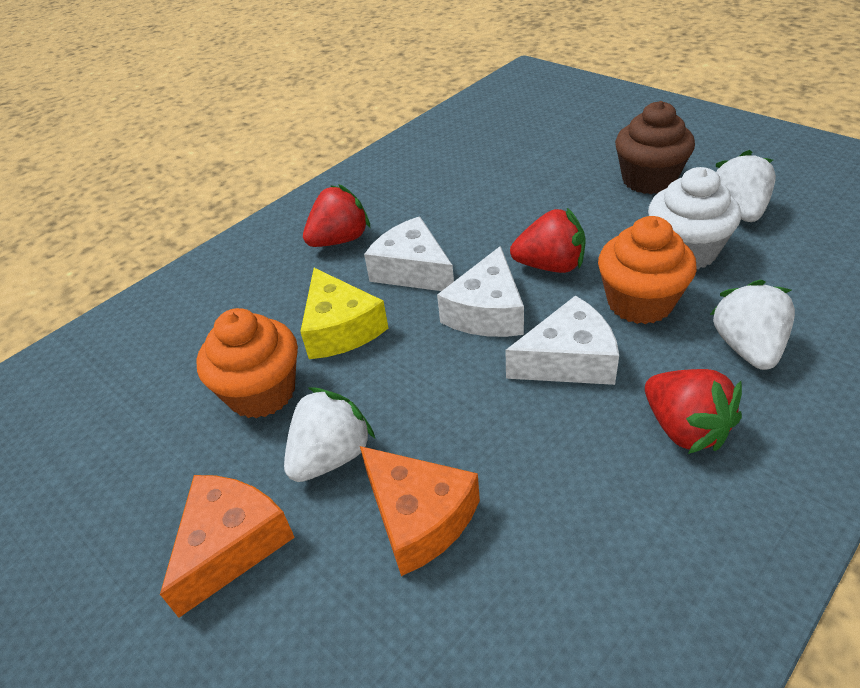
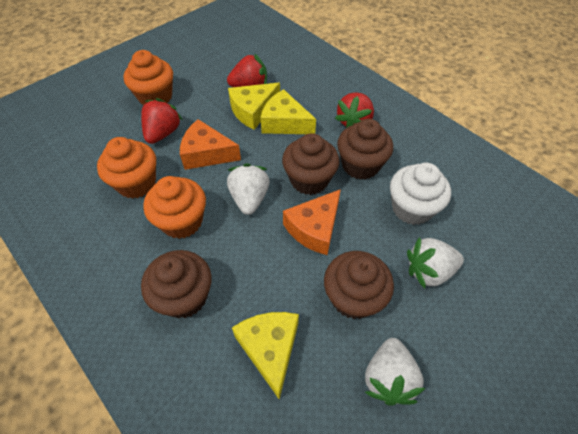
brown cupcake: [615,101,695,194] = 1 -> [141,250,212,318] [282,133,340,195] [324,251,394,319] [337,119,393,180] = 4
orange cupcake: [196,308,298,418] [598,216,697,324] = 2 -> [97,137,156,199] [123,50,173,105] [143,176,206,239] = 3
white cheese: [364,217,454,291] [437,246,524,337] [505,295,619,385] = 3 -> none = 0
yellow cheese: [300,268,388,359] = 1 -> [228,83,280,130] [232,312,299,400] [261,89,316,134] = 3

